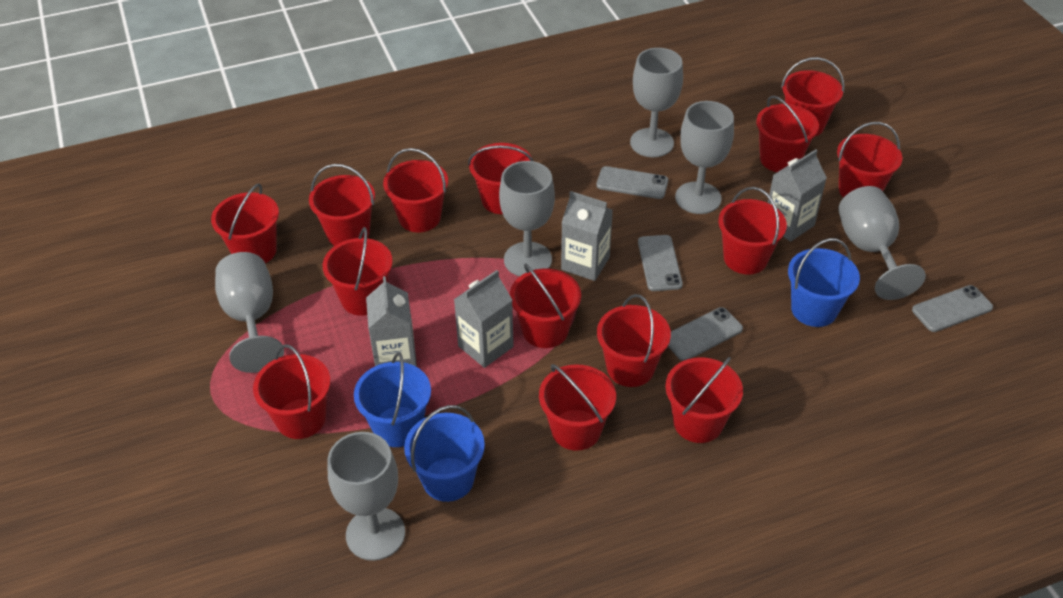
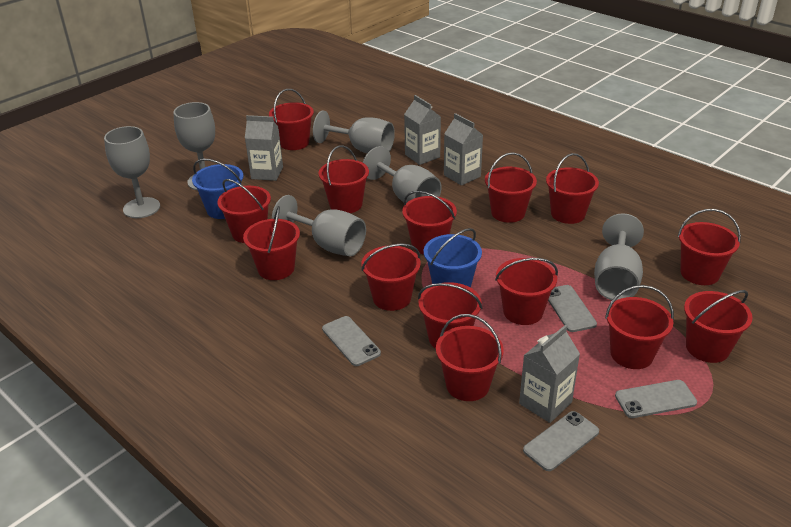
blue bucket: [354,352,431,447] [404,405,485,502] [788,238,860,327] = 3 -> [192,159,243,219] [424,228,482,288] = 2

